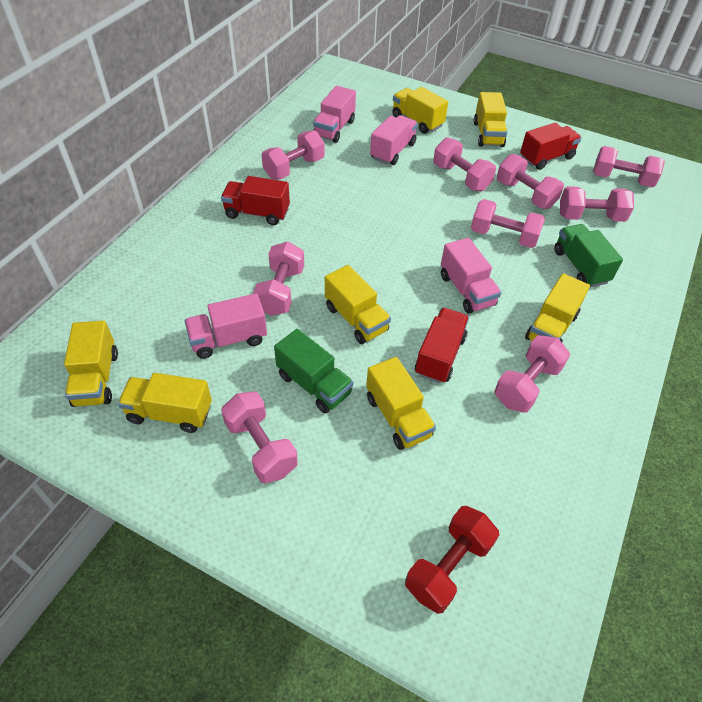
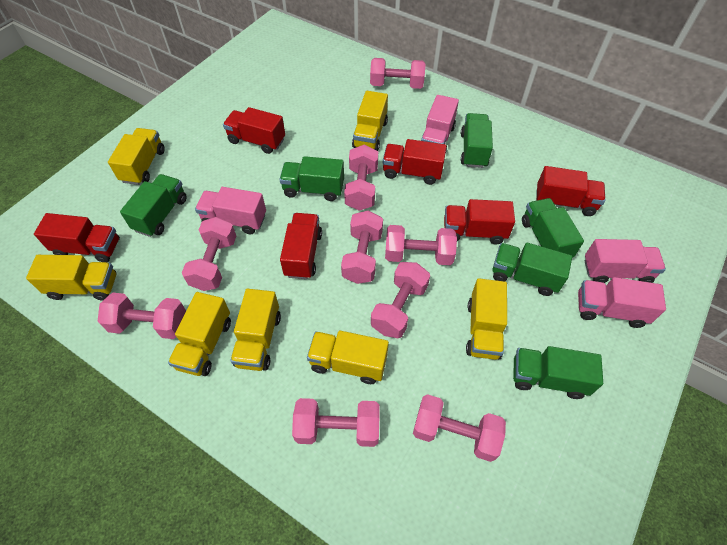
green truck: [274,329,353,413] [554,224,623,287] = 2 -> [120,174,187,237] [279,156,344,201] [461,113,493,168] [492,243,572,296] [513,346,603,399] [522,198,584,258] = 6
red dumbbell: [405,506,499,614] = 1 -> none = 0
red truck: [221,176,290,225] [415,308,469,383] [520,123,581,170] = 3 -> [34,213,120,262] [223,107,285,154] [280,213,322,279] [383,139,447,185] [444,199,515,245] [536,166,605,216] = 6

